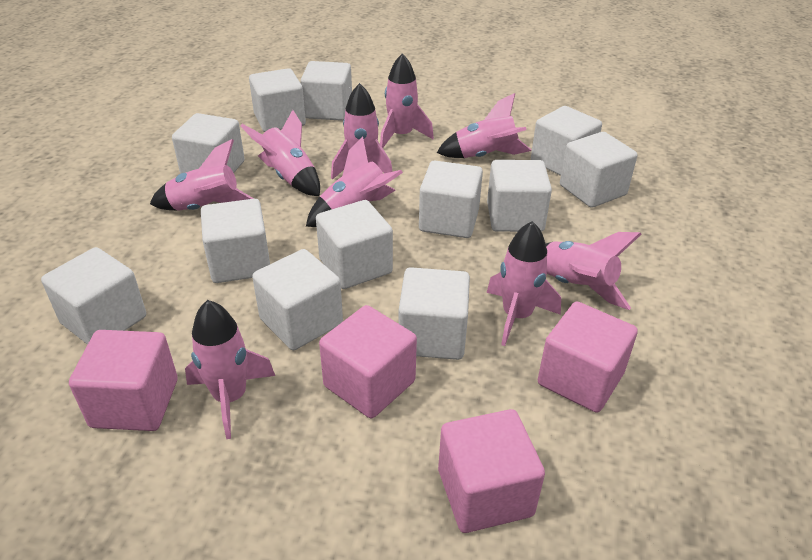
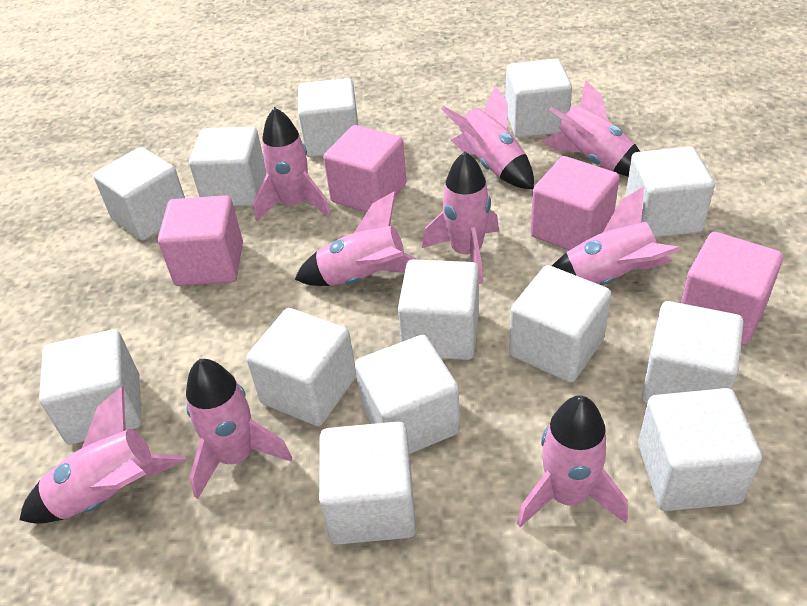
white cube: [41,247,146,345] [172,113,245,174] [201,199,270,283] [249,68,306,132] [252,249,343,350] [300,61,352,121] [316,200,393,289] [398,267,470,360] [419,161,483,238] [487,160,552,232] [531,106,602,176] [560,132,638,208] = 12 -> [39,329,141,445] [93,147,185,241] [189,127,267,206] [246,308,356,426] [298,78,358,157] [319,421,416,545] [355,335,460,454] [398,259,479,360] [505,59,572,138] [509,265,611,383] [625,146,715,237] [638,388,762,511] [642,301,743,403] = 13

